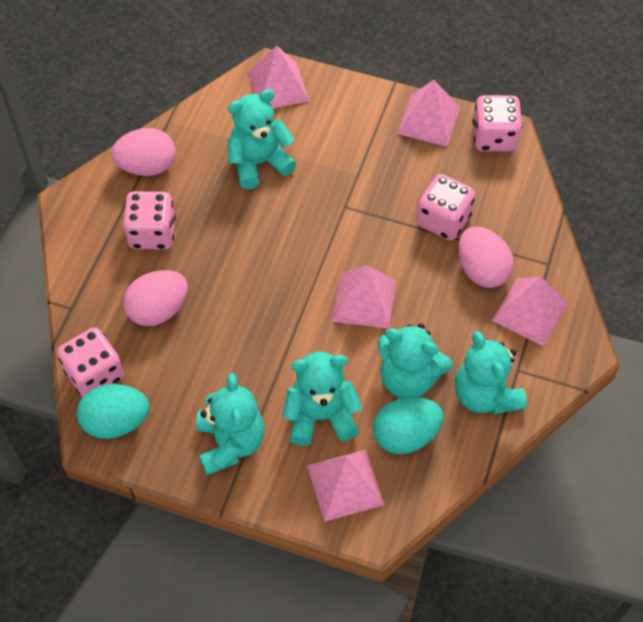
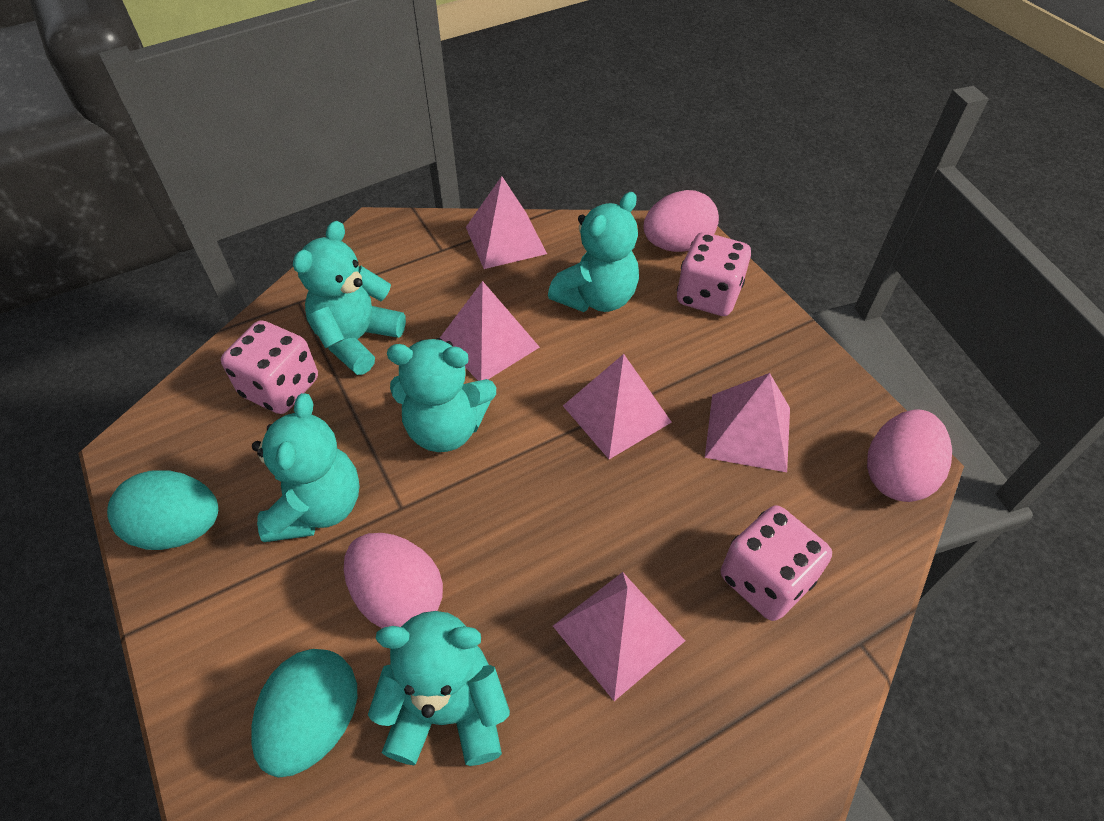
pink dice: [57,327,124,397] [123,191,176,250] [416,174,475,241] [472,95,523,151] = 4 -> [221,320,318,414] [677,232,751,316] [721,506,832,621] = 3

